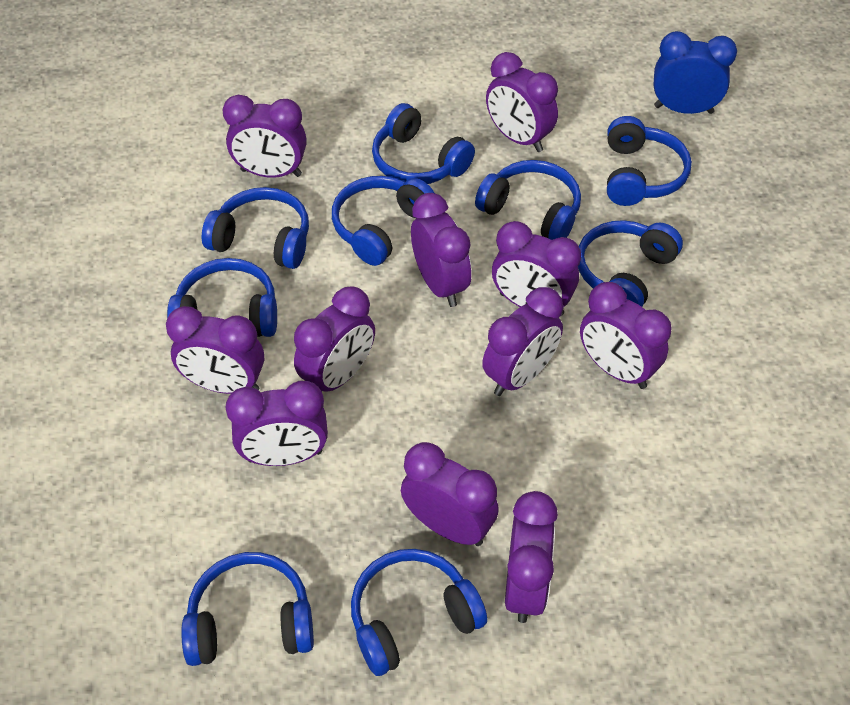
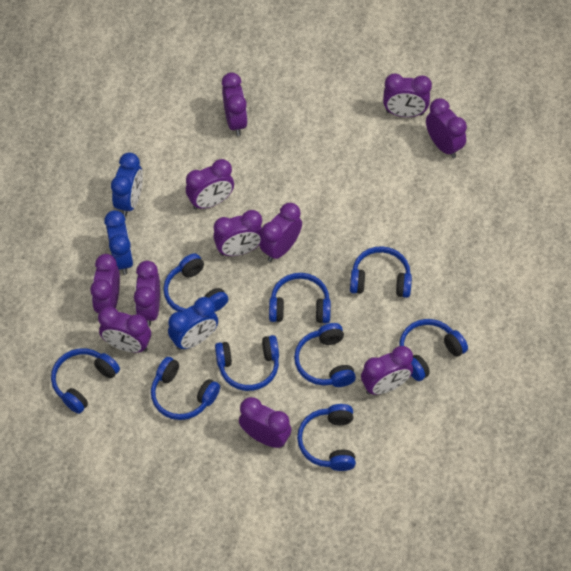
blue clock: [653,31,737,114] = 1 -> [104,210,134,275] [111,152,143,216] [168,297,218,350] = 3

